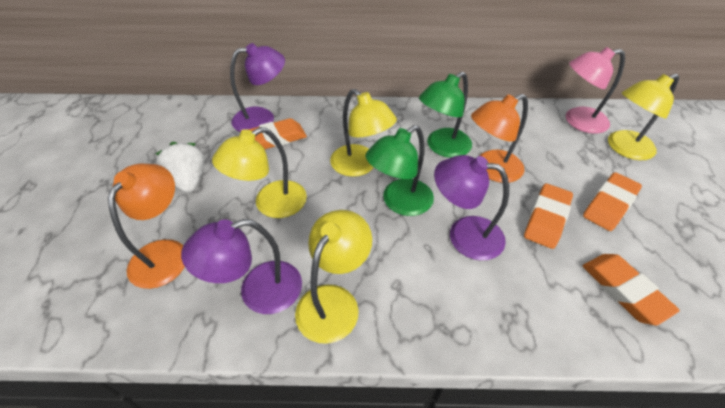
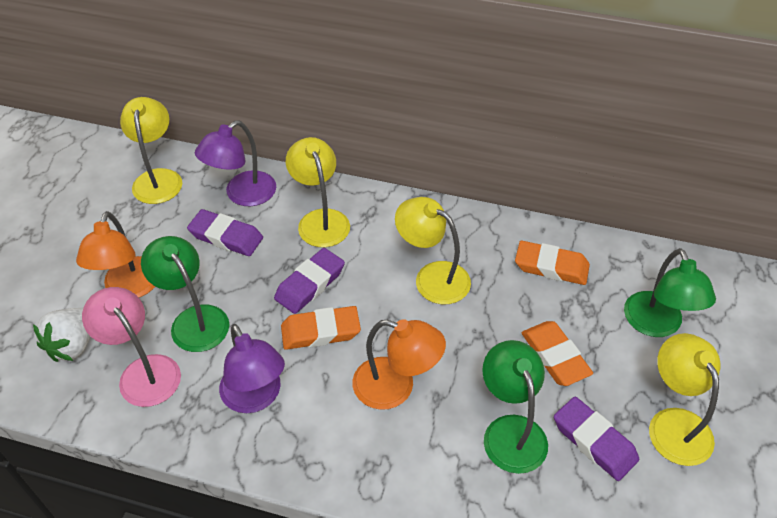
green lamp: [366,125,434,216] [419,72,472,158] = 2 -> [141,236,229,352] [482,340,548,474] [624,248,716,337] = 3
orange eraser: [248,118,307,149] [524,183,573,249] [582,254,680,325] [583,172,642,231] = 4 -> [281,306,361,350] [515,241,590,285] [521,321,593,386] = 3
purple eraser: none = 0 -> [187,209,263,256] [274,248,345,314] [554,397,639,481] = 3
purple lamp: [181,219,302,314] [230,43,285,132] [434,155,509,261] = 3 -> [195,121,276,206] [219,324,285,413] = 2

